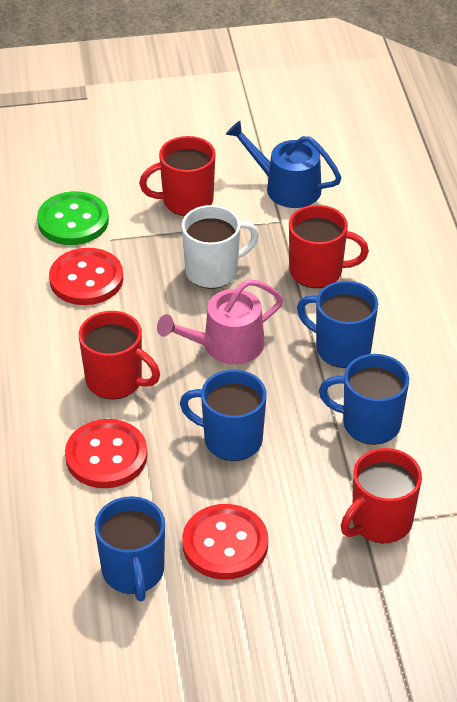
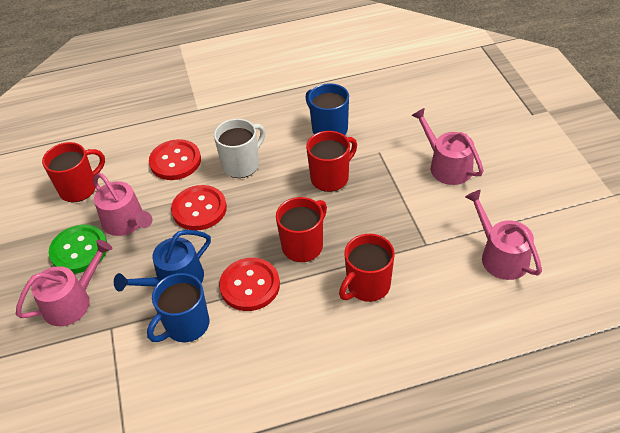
blue mug: [95,496,165,601] [180,370,267,461] [297,281,378,368] [319,354,409,445] = 4 -> [147,273,210,342] [305,83,349,135] = 2
pink watering can: [157,279,283,364] = 1 -> [16,240,113,326] [93,173,152,236] [411,108,484,185] [465,190,542,280] = 4

